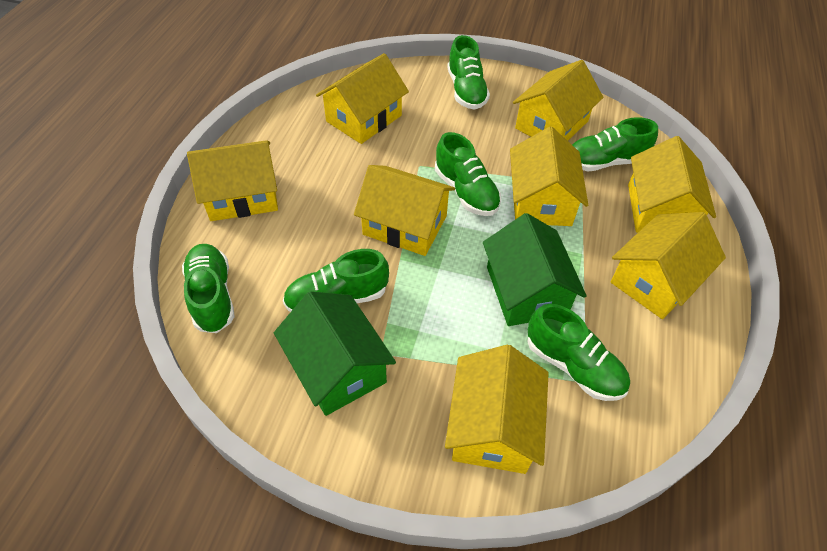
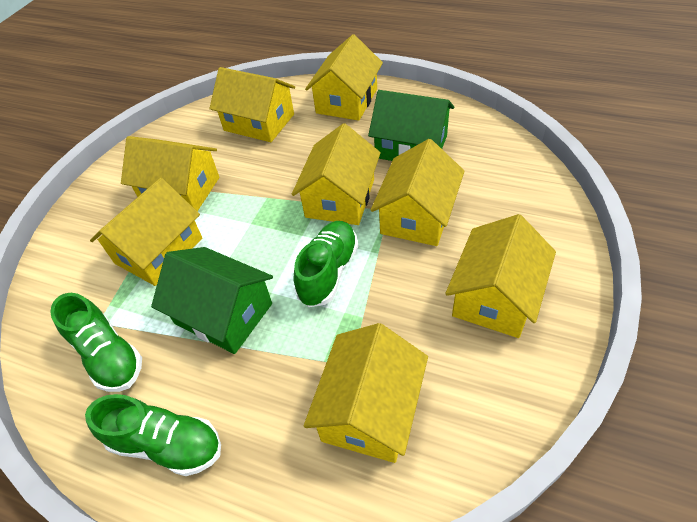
green shoe: [182,244,235,333] [283,249,389,312] [435,132,501,216] [447,35,490,110] [527,304,630,401] [572,117,658,172] = 6 -> [50,293,142,392] [85,394,221,476] [294,221,358,307] = 3

